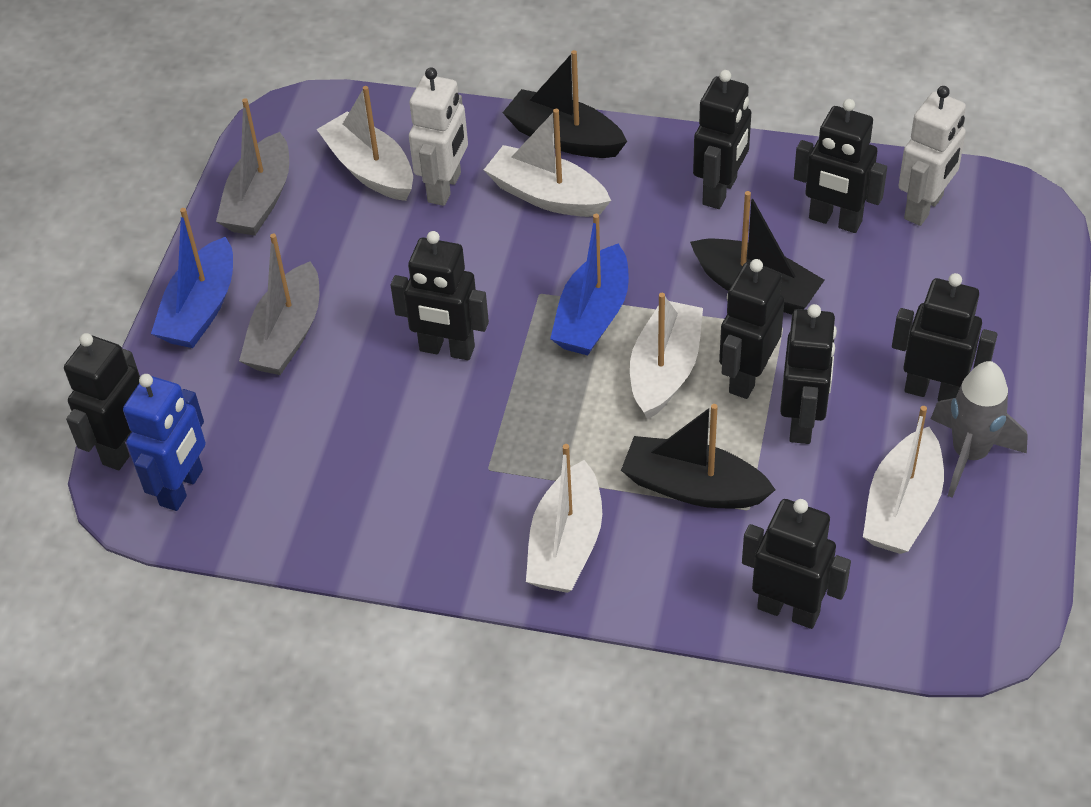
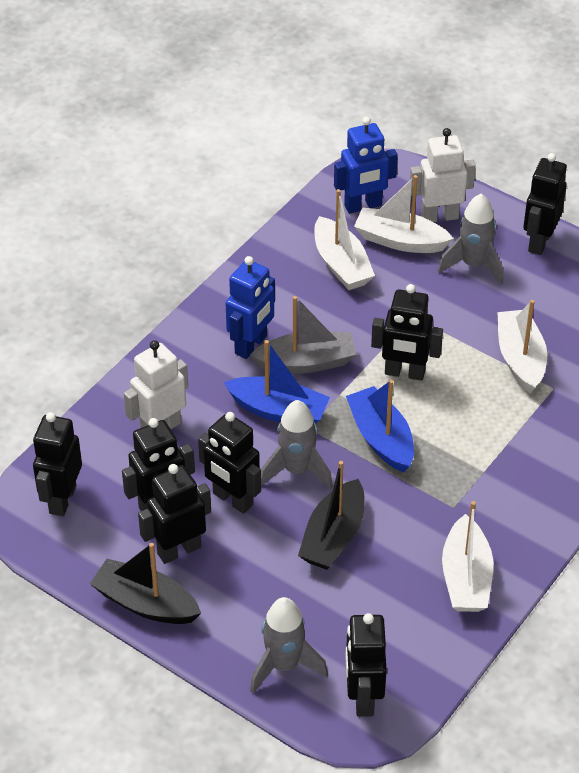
black boat: [503,50,627,158] [621,404,776,508] [690,191,825,315] = 3 -> [90,543,201,624] [298,461,365,570] = 2
black robot: [64,333,140,470] [390,231,489,360] [693,70,751,209] [719,259,785,399] [742,499,851,629] [780,304,837,444] [794,99,887,233] [892,273,997,401] = 8 -> [33,412,82,516] [122,418,195,511] [138,464,211,564] [198,412,261,514] [345,613,387,717] [371,284,443,381] [523,153,567,255] = 7
blue robot: [123,374,206,511] = 1 -> [226,256,275,359] [334,117,398,213] = 2
grey boat: [216,98,289,236] [239,234,319,375] = 2 -> [250,296,356,374] = 1
grey rocket: [931,361,1028,498] = 1 -> [250,597,328,693] [261,400,333,489] [438,194,503,285] = 3
white boat: [316,86,413,201] [484,109,611,217] [526,444,602,593] [630,293,703,419] [863,406,944,554] = 5 -> [314,189,375,290] [354,175,453,253] [442,501,493,612] [497,300,547,394] = 4

